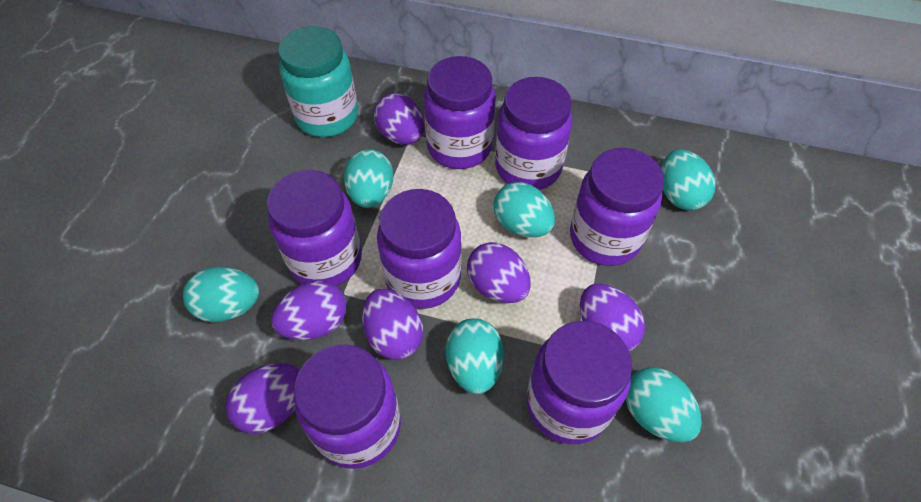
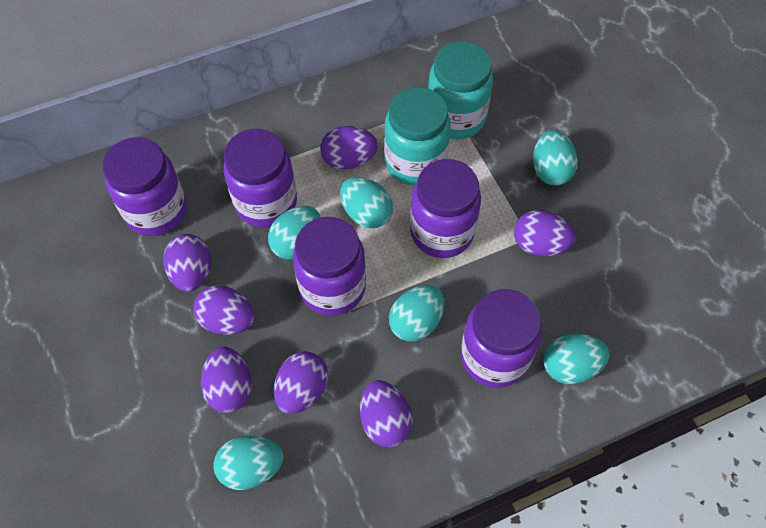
purple egg: [226,363,300,434] [271,281,347,340] [362,289,423,360] [374,93,424,145] [467,242,531,303] [580,283,645,351] = 6 -> [163,234,211,292] [193,285,255,335] [201,347,252,413] [274,351,328,414] [320,126,378,170] [360,380,413,447] [514,210,576,256] = 7
purple jar: [267,170,362,286] [294,344,401,469] [377,189,462,309] [424,56,496,169] [495,77,572,190] [526,321,632,444] [570,148,664,266] = 7 -> [103,137,187,236] [223,129,297,228] [293,217,366,316] [410,159,481,258] [461,289,542,388] = 5
turquoise jar: [278,26,358,137] = 1 -> [384,87,451,186] [428,41,493,139] = 2

